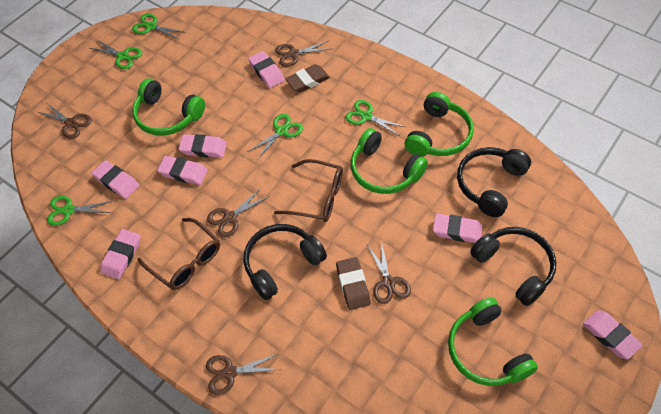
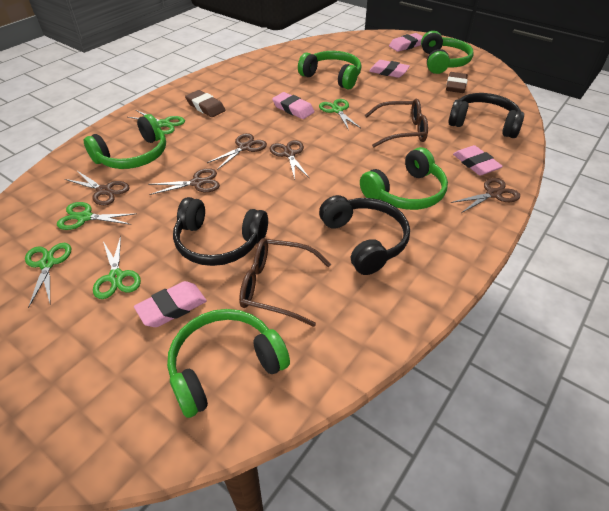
green headphones: [132,78,205,136] [351,128,428,194] [405,92,474,157] [448,297,538,386] = 4 -> [83,114,166,169] [167,309,290,418] [298,51,361,89] [360,147,448,210] [421,31,474,74] = 5
pink eraser: [92,160,139,199] [100,229,140,279] [157,156,208,185] [179,134,227,158] [248,51,285,88] [433,213,482,243] [583,310,643,360] = 7 -> [134,281,207,327] [272,92,314,119] [369,60,410,78] [389,33,423,52] [453,145,503,175] = 5

